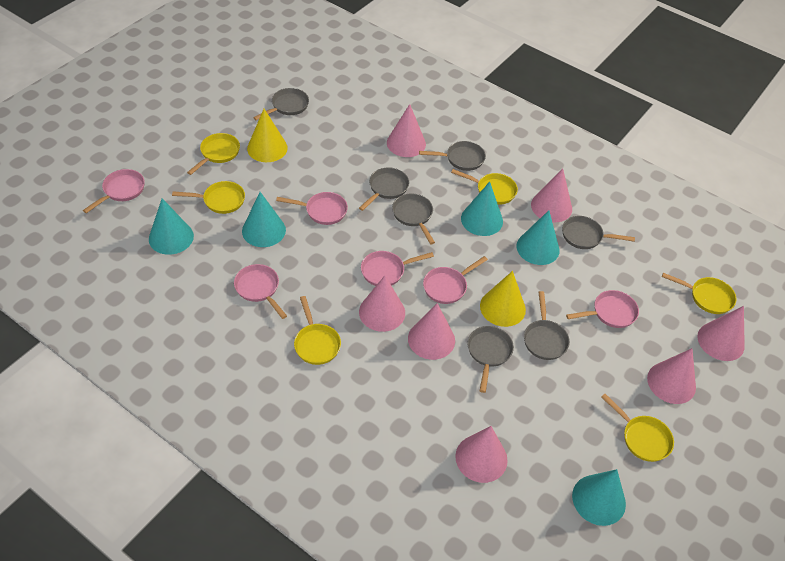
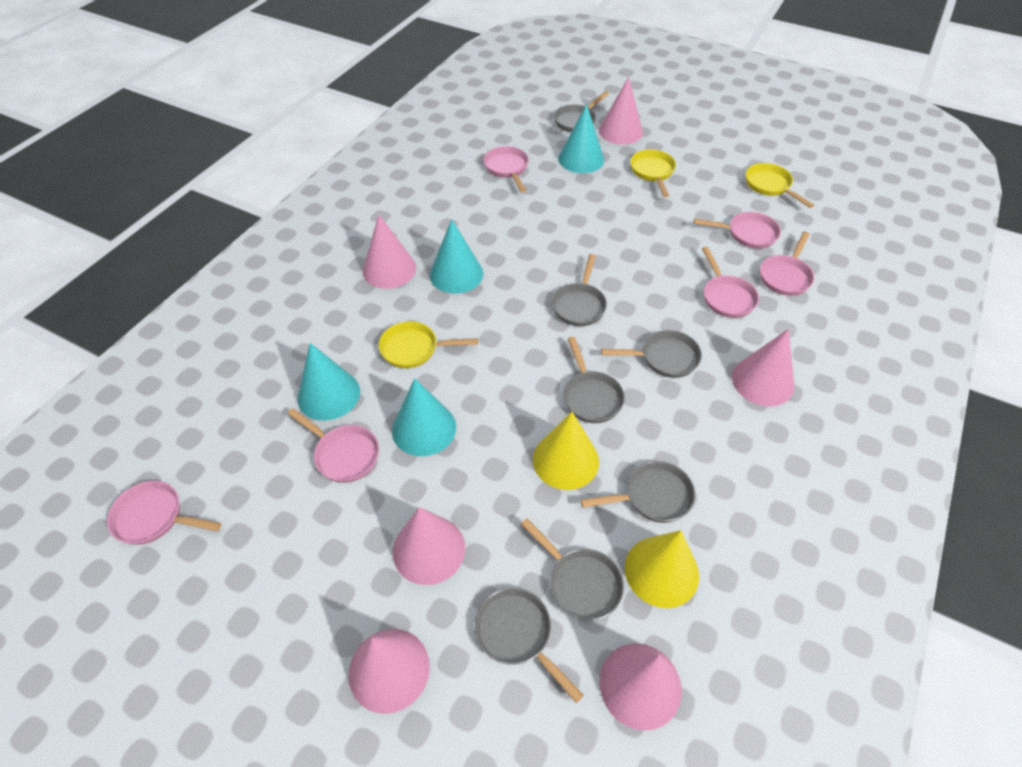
pink cone: [359,275,405,332] [387,104,426,157] [408,303,455,360] [455,426,508,483] [531,169,572,222] [647,348,696,404] [697,306,745,361] = 7 -> [349,629,430,714] [363,215,416,289] [393,507,465,585] [599,77,643,144] [599,643,682,731] [732,329,794,406] = 6
turquoise cone: [149,198,194,255] [242,192,286,247] [461,182,503,236] [516,210,560,265] [572,469,626,526] = 5 -> [297,343,360,421] [392,378,456,456] [430,219,483,293] [558,104,604,173] = 4
yellow pan: [172,181,245,214] [187,133,240,175] [294,296,341,365] [451,169,518,205] [601,394,674,462] [662,273,736,314] = 6 -> [379,321,478,368] [630,150,676,197] [746,163,814,208] = 3

